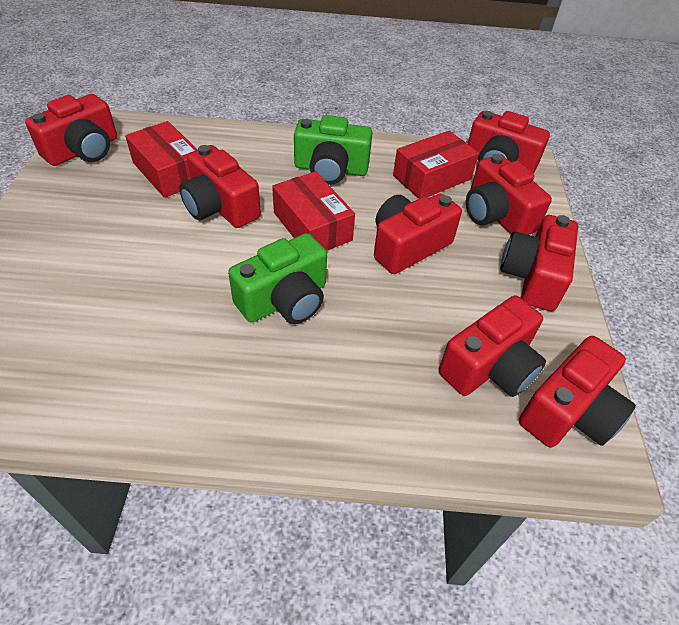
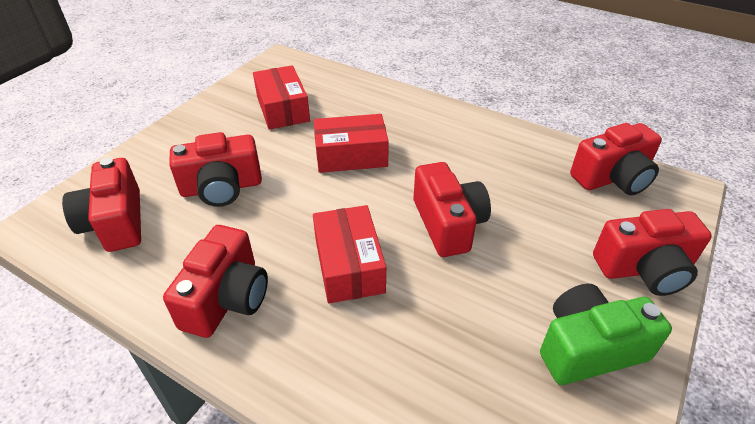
green camera: [228,233,327,324] [294,115,372,185] = 2 -> [540,284,672,385] = 1
red camera: [25,94,117,166] [179,145,261,228] [374,193,462,274] [439,296,546,397] [466,154,552,235] [467,111,550,174] [500,215,578,311] [519,336,636,448] = 8 -> [62,157,141,252] [163,225,268,338] [169,132,262,207] [414,162,491,257] [570,123,662,195] [593,209,712,296] = 6

